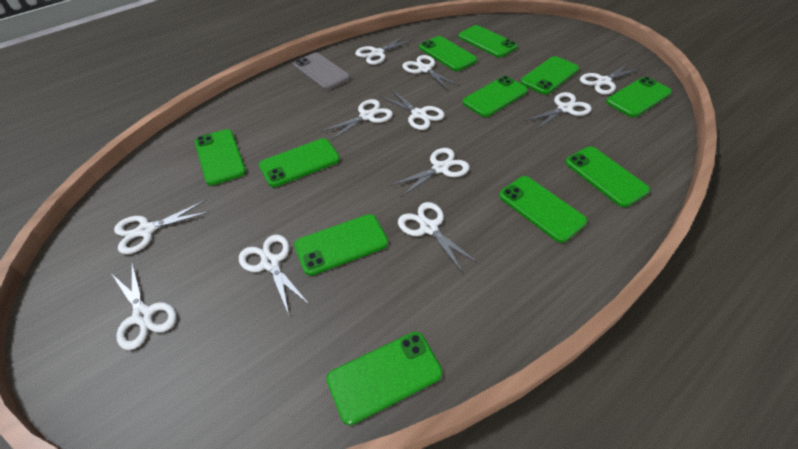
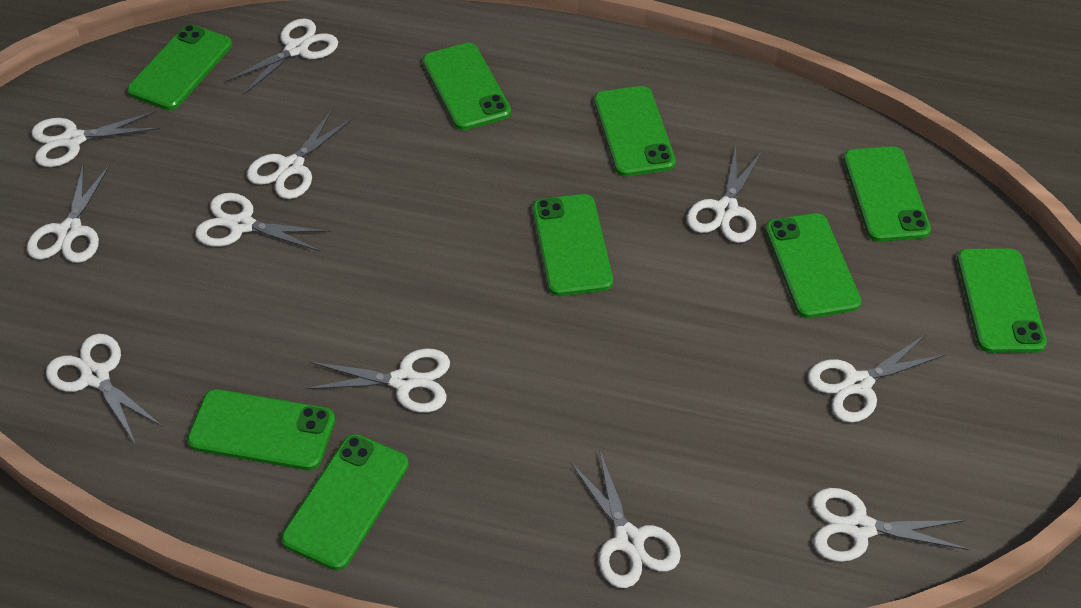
green phone: [195,129,246,185] [259,138,340,187] [294,214,388,276] [326,332,442,425] [419,36,477,71] [458,25,518,58] [462,76,528,117] [499,176,588,243] [520,56,579,95] [565,146,650,207] [606,77,672,117] = 11 -> [127,24,232,110] [187,389,335,470] [281,434,409,570] [423,43,511,130] [533,194,613,296] [594,86,676,177] [765,213,861,318] [843,146,931,242] [957,248,1047,353] = 9
grey phone: [293,53,350,90] = 1 -> none = 0

